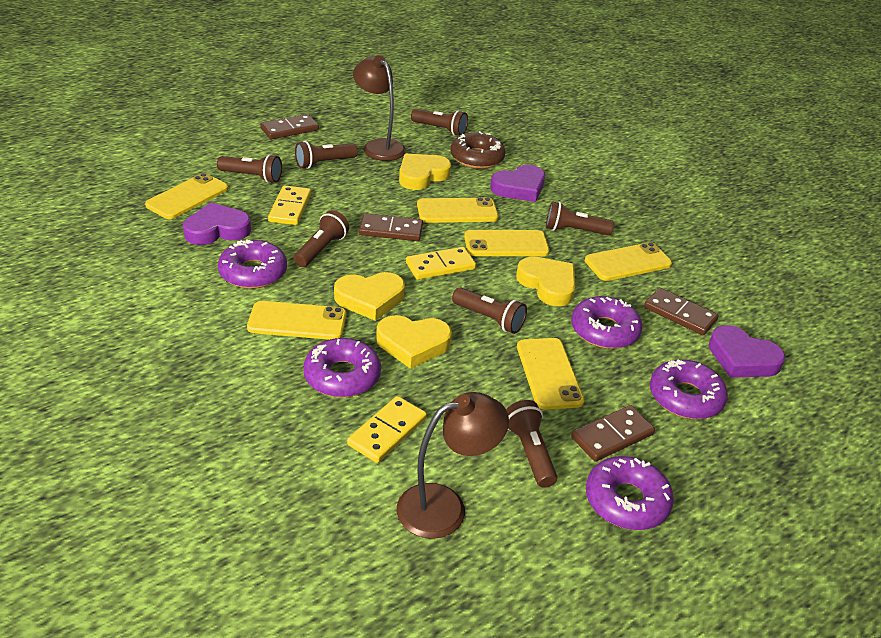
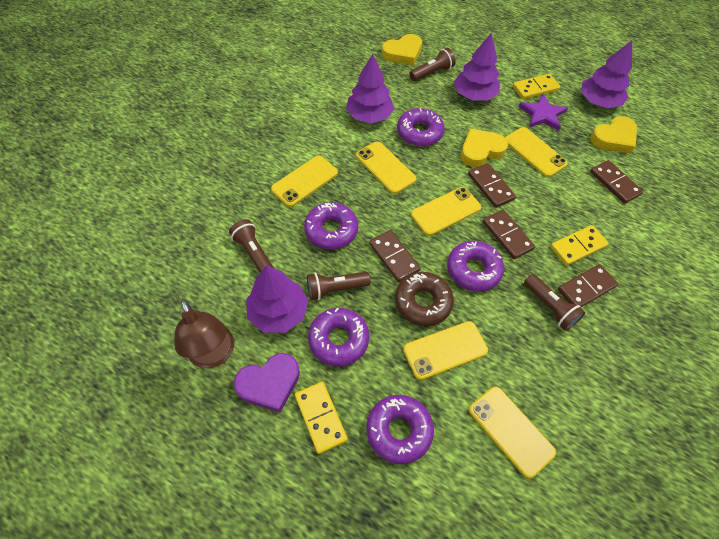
brown domino: [260,114,319,139] [359,213,423,241] [571,405,655,461] [644,288,719,335] = 4 -> [369,230,421,282] [468,163,516,208] [483,210,535,259] [558,264,618,307] [590,160,643,204] = 5
brown flashlight: [217,154,282,183] [294,210,349,267] [295,141,358,169] [411,109,468,136] [452,287,527,334] [506,400,557,488] [546,201,614,235] = 7 -> [229,219,274,273] [307,272,371,300] [409,48,456,81] [524,274,585,331] = 4
brown lamp: [353,55,406,161] [396,392,509,539] = 2 -> [174,299,234,369] = 1
purple heart: [183,202,251,245] [490,165,545,202] [709,325,785,378] = 3 -> [234,353,300,412] = 1
purple star: none = 0 -> [518,94,568,131] = 1
purple tree: none = 0 -> [246,265,309,333] [346,54,394,123] [454,33,500,100] [581,41,632,108] = 4
yellow heart: [334,272,405,321] [376,315,452,369] [399,154,451,190] [516,257,575,306] = 4 -> [382,34,422,66] [461,129,508,167] [590,116,637,154] = 3

